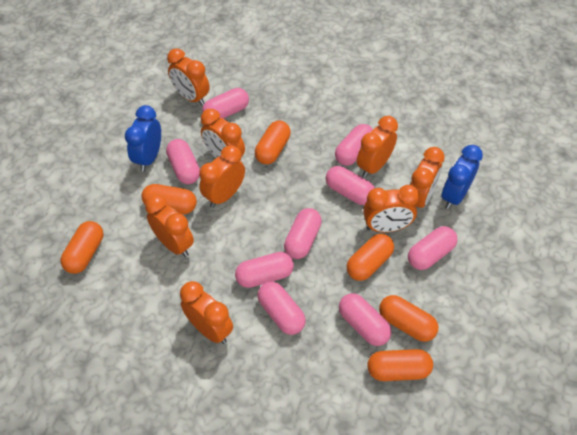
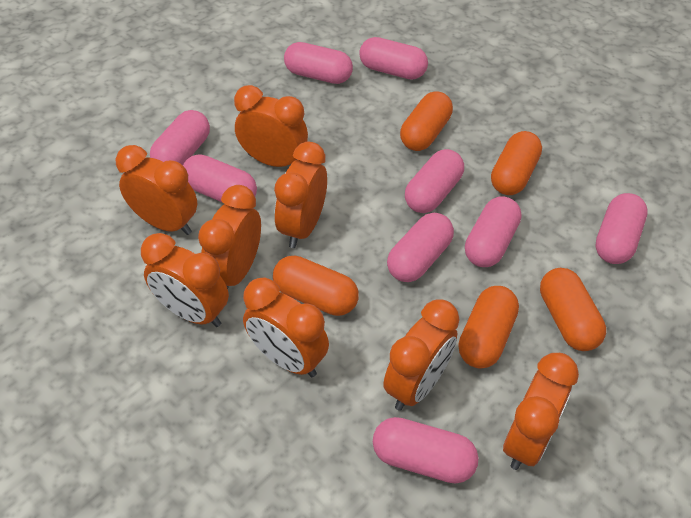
blue clock: [125,105,161,172] [441,145,483,209] = 2 -> none = 0
orange capsule: [60,221,103,274] [142,184,197,214] [255,121,291,164] [347,234,394,281] [367,349,433,381] [379,295,438,342] = 6 -> [273,256,359,316] [400,91,453,151] [459,286,519,369] [491,131,542,195] [540,268,606,351] = 5

